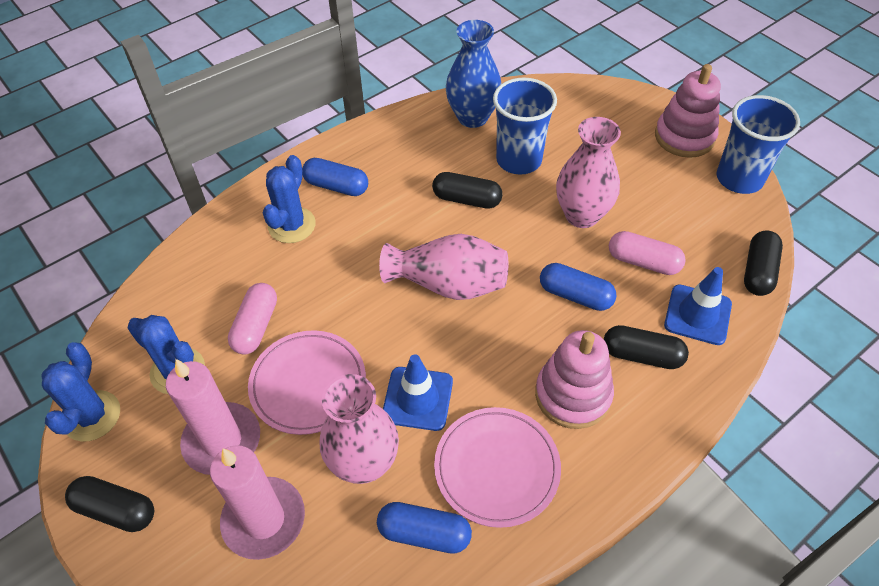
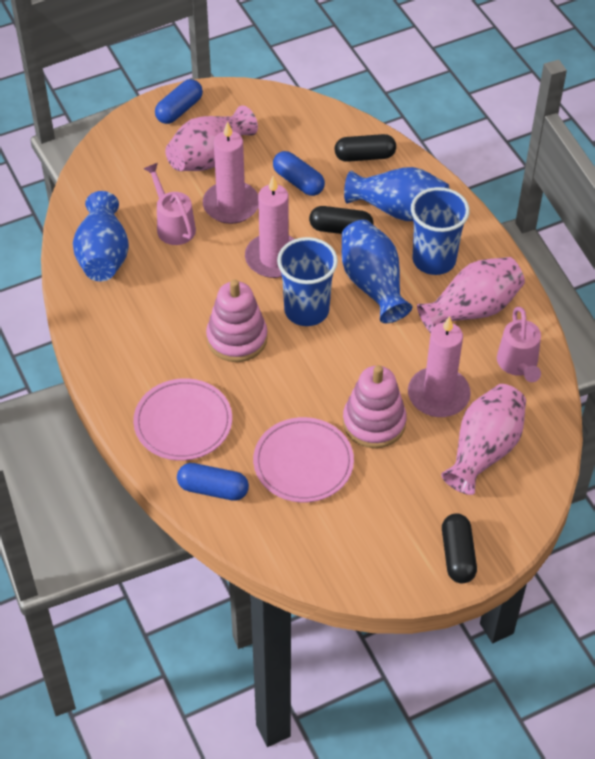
black capsule: [65,476,154,532] [432,172,503,209] [604,325,689,369] [744,230,783,296] = 4 -> [309,206,374,234] [335,134,396,162] [442,514,477,583] = 3
blue cactus: [42,342,120,442] [128,315,205,394] [263,155,316,243] = 3 -> none = 0
blue traffic cone: [383,354,453,431] [664,267,732,345] = 2 -> none = 0
blue vase: [446,20,501,128] = 1 -> [73,191,129,281] [342,220,412,323] [344,167,450,221] = 3
pink candle: [166,359,260,475] [210,445,305,560] = 2 -> [203,121,259,224] [245,176,294,278] [408,316,471,417] = 3
pink capsule: [228,283,277,355] [609,231,686,275] = 2 -> none = 0
pink watering can: none = 0 -> [143,163,196,245] [497,307,541,382] = 2

